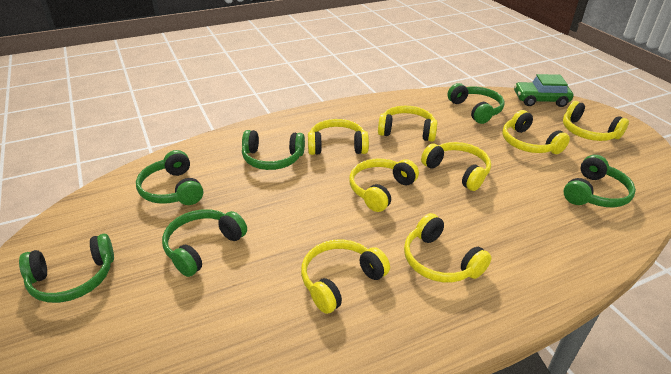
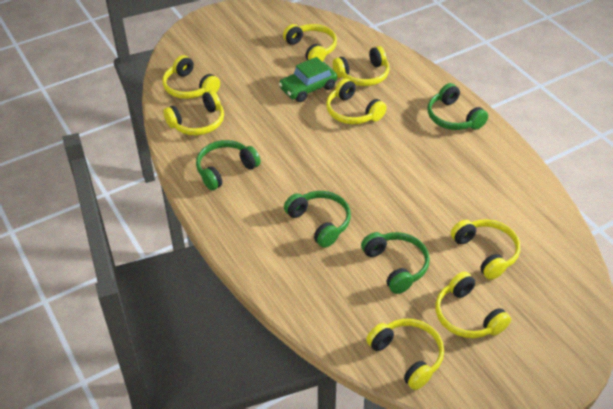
green headphones: [19,234,114,303] [136,150,203,205] [162,209,247,277] [242,130,305,170] [447,83,504,124] [563,155,636,207] = 6 -> [196,140,261,191] [284,191,351,248] [361,232,430,294] [428,83,488,130] = 4

